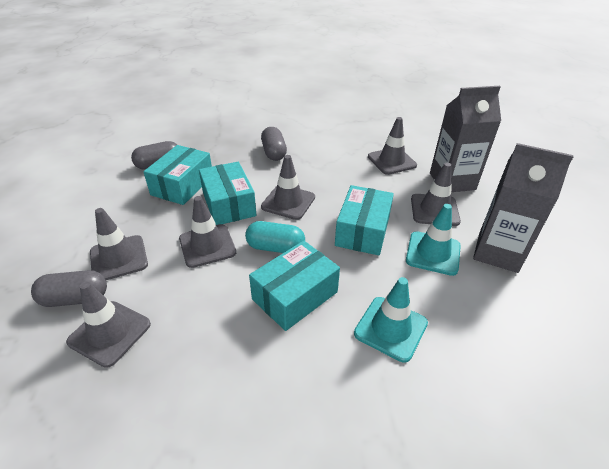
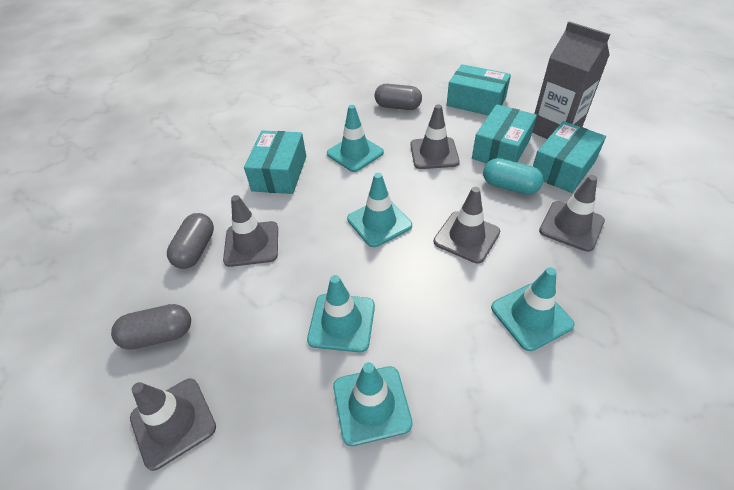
grey carton: [430,86,501,192] [473,143,574,273] = 2 -> [532,21,610,139] = 1
grey traffic cone: [66,281,151,368] [90,208,148,280] [179,196,236,268] [261,155,315,220] [368,117,417,175] [411,163,461,226] = 6 -> [130,379,216,471] [223,195,278,267] [410,104,460,169] [434,187,500,264] [539,175,605,252] = 5
turquoise traffic cone: [354,277,428,363] [406,204,461,276] = 2 -> [307,275,375,353] [327,105,384,172] [333,362,413,446] [347,173,412,247] [491,267,575,351] = 5

